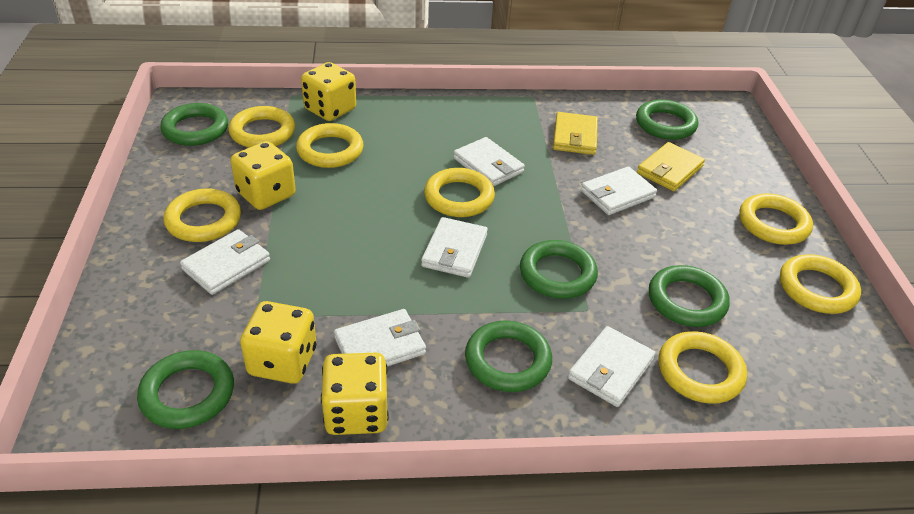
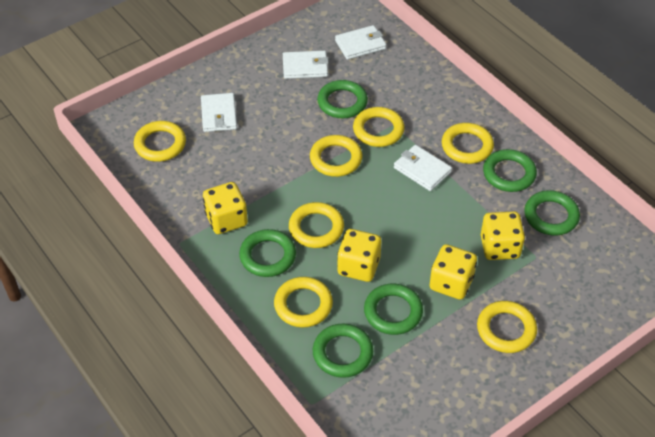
white wallet: [180,229,270,295] [334,309,426,366] [421,217,488,278] [453,137,525,187] [568,326,656,407] [581,166,657,215] = 6 -> [201,93,237,132] [283,51,329,79] [335,25,386,60] [394,145,452,191] = 4
yellow wallet: [553,112,598,155] [637,142,705,191] = 2 -> none = 0

